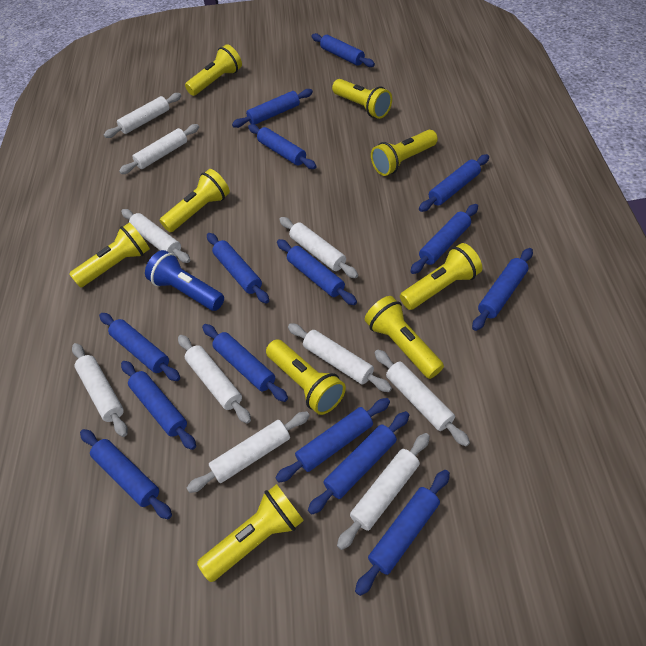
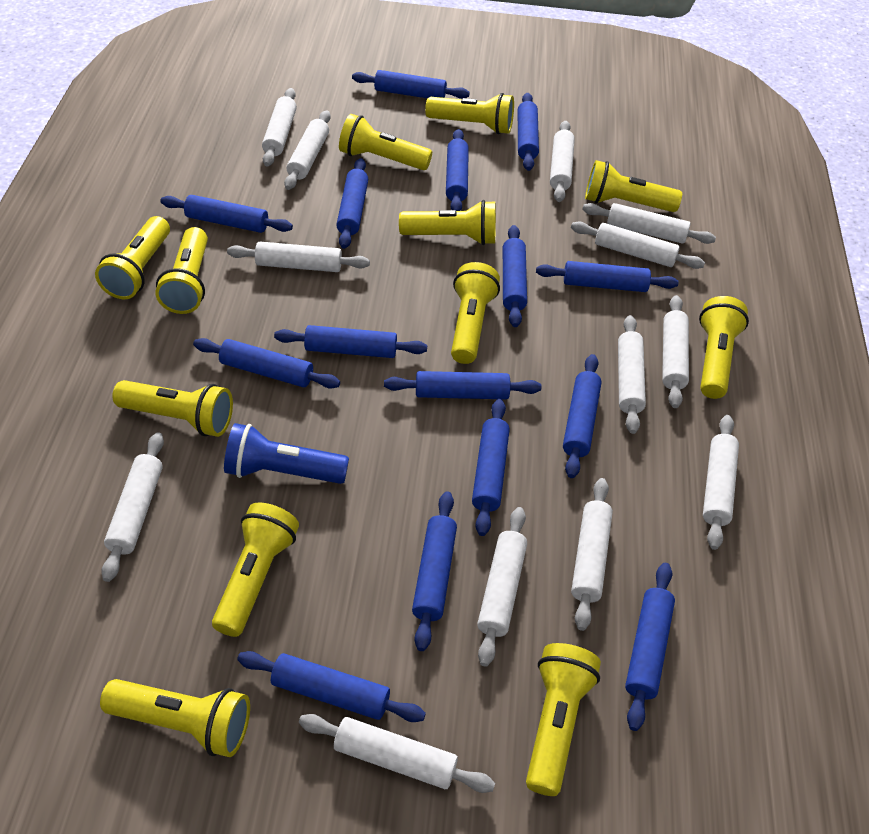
white rolling pin: [72,343,128,437] [104,93,181,138] [119,124,199,174] [121,209,190,263] [178,335,251,424] [187,411,310,493] [279,217,358,278] [288,323,392,392] [337,433,430,550] [375,349,470,446] = 10 -> [101,432,164,582] [227,242,370,272] [262,88,297,166] [284,110,331,190] [299,714,495,793] [477,507,527,667] [550,121,575,202] [571,222,705,269] [571,478,613,631] [582,203,716,244] [618,315,646,434] [662,295,689,408] [703,415,739,550] = 13
yellow flashlight: [69,222,150,287] [160,169,230,232] [185,44,242,96] [197,484,304,582] [266,339,346,415] [332,79,392,119] [365,296,444,379] [371,130,438,176] [400,243,482,310] = 9 -> [95,216,170,299] [100,679,250,757] [112,380,233,437] [155,227,208,314] [212,503,299,637] [339,114,432,170] [399,200,496,245] [425,93,514,134] [451,262,500,364] [526,643,601,796] [585,160,682,212] [699,296,749,399] = 12

